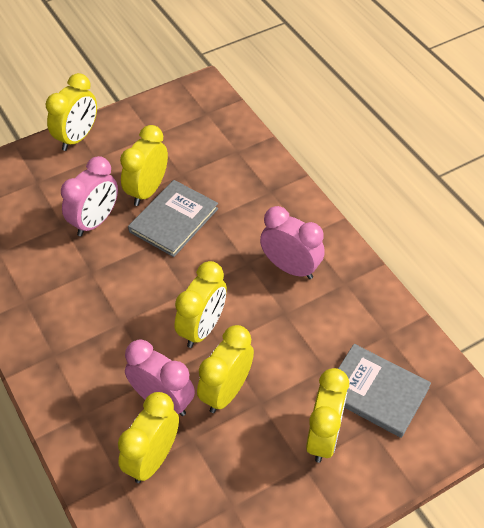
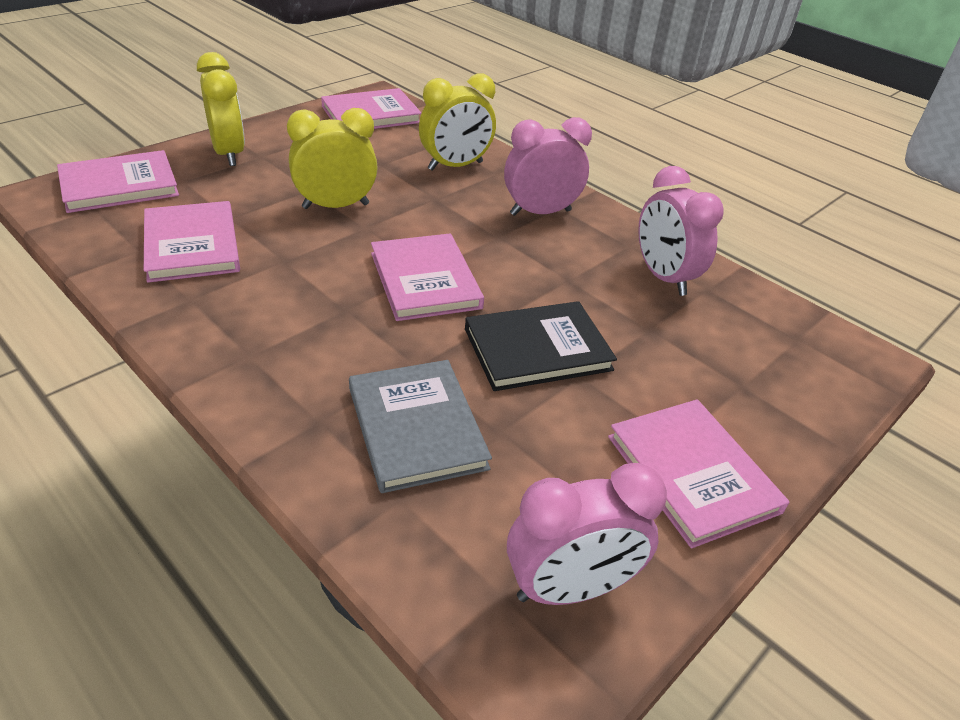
black book: none = 0 -> [465,301,617,391] = 1
grey book: [128,180,218,257] [338,344,431,438] = 2 -> [349,360,492,493] = 1
pink book: none = 0 -> [57,150,179,213] [144,201,240,283] [321,88,421,129] [371,234,484,321] [608,399,790,548] = 5
yellow clock: [46,73,97,151] [118,392,179,483] [120,125,168,206] [175,261,227,348] [197,325,254,413] [306,368,349,463] = 6 -> [197,52,245,166] [287,108,378,209] [419,73,496,171] = 3

